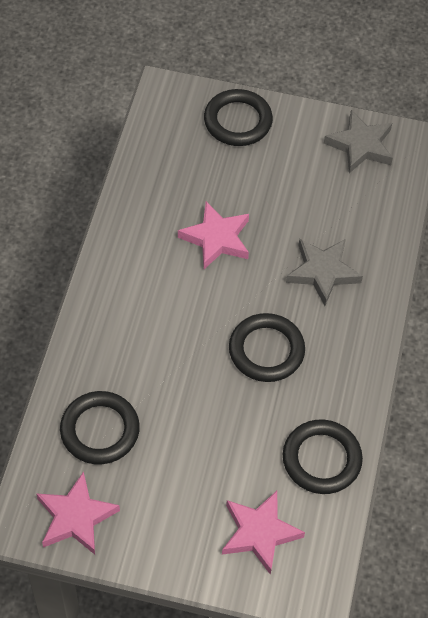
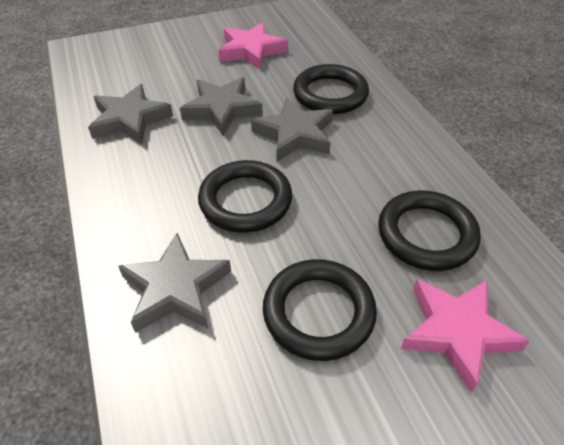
grey star: [286,239,363,306] [324,110,393,173] = 2 -> [88,84,173,144] [118,233,231,333] [180,77,263,135] [251,97,333,161] = 4
pink star: [36,471,120,555] [178,201,249,269] [222,491,305,575] = 3 -> [218,22,288,70] [401,279,530,393] = 2

